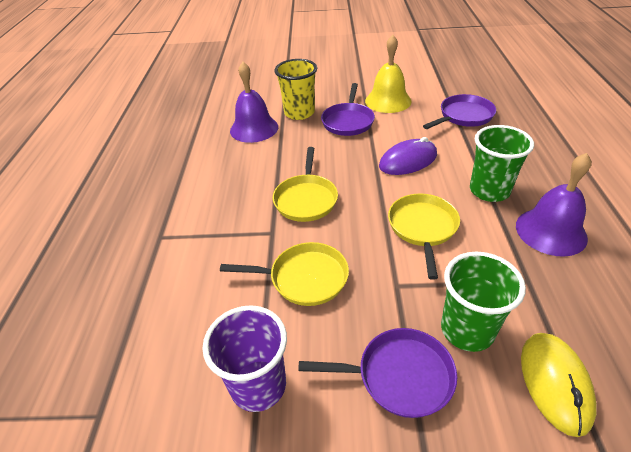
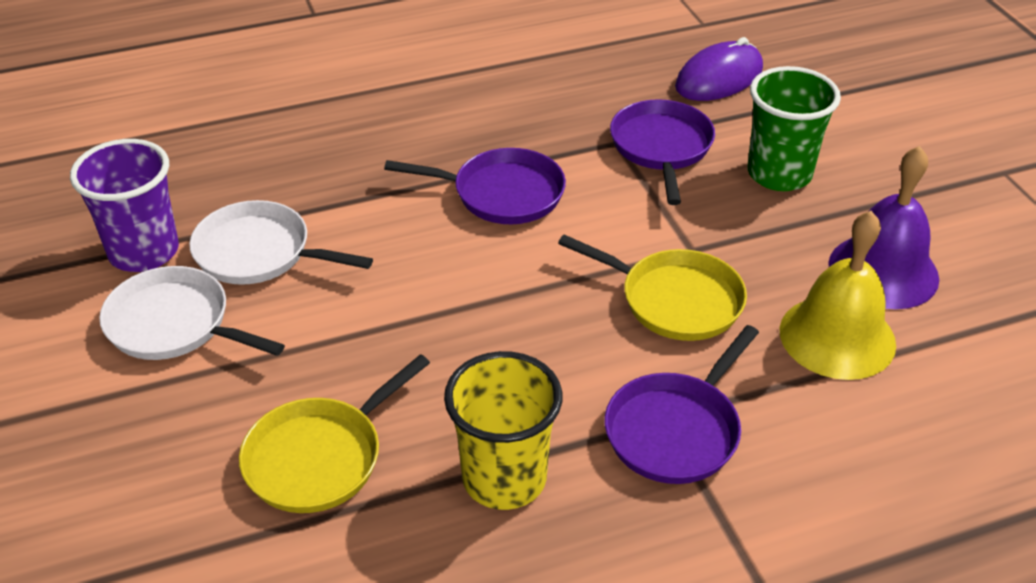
green cup: [441,252,526,352] [470,125,534,202] = 2 -> [747,66,841,191] = 1
purple bell: [230,62,278,143] [516,153,592,257] = 2 -> [828,146,939,309] = 1
white pan: none = 0 -> [99,266,285,360] [189,200,373,285] = 2
yellow mouse: [521,333,597,437] = 1 -> none = 0
yellow pan: [220,242,349,306] [272,147,338,222] [388,194,460,280] = 3 -> [239,354,430,513] [558,235,747,341] = 2

